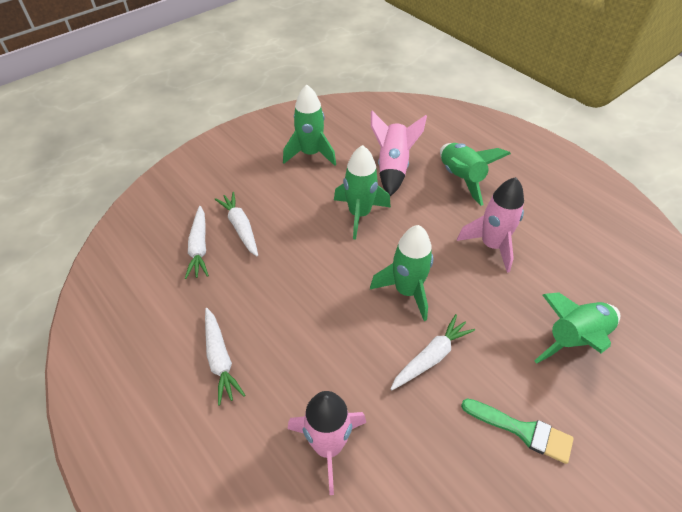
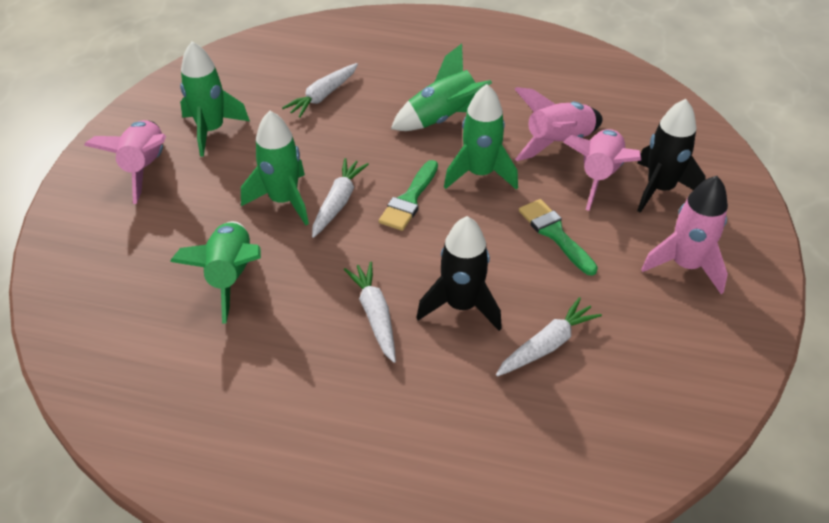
black rocket: none = 0 -> [416,216,502,331] [637,99,706,213] = 2
green brush: [461,398,574,464] = 1 -> [379,160,438,231] [519,199,598,276] = 2
pink rocket: [288,391,366,495] [371,111,427,196] [457,177,524,273] = 3 -> [84,120,166,204] [515,87,602,161] [563,129,641,211] [641,176,728,294] = 4

